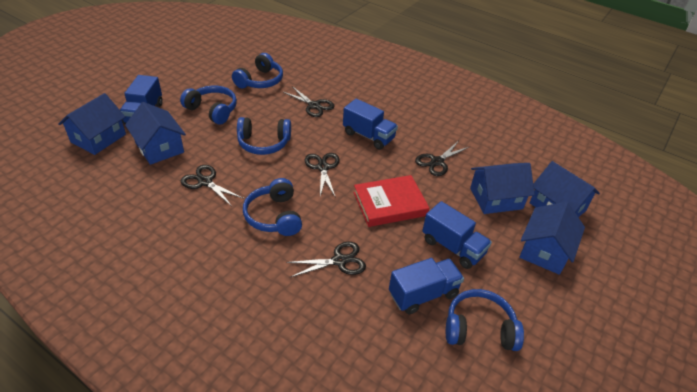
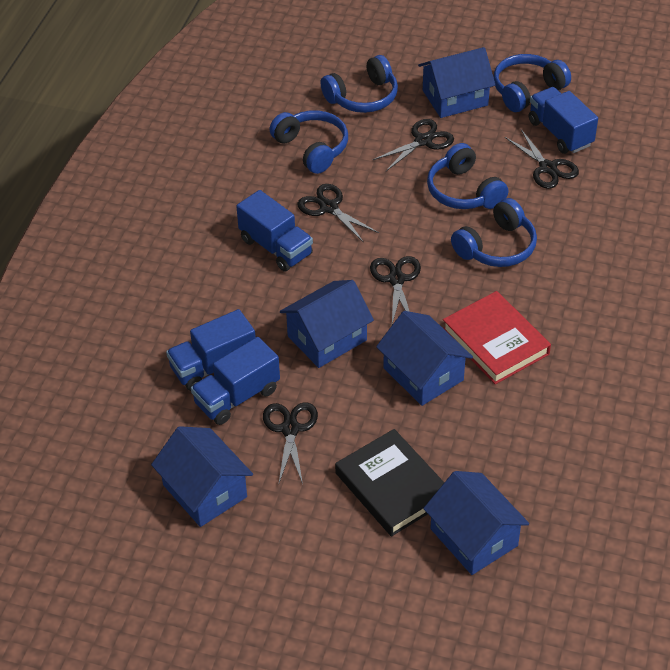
black book: none = 0 -> [335,429,444,536] = 1

